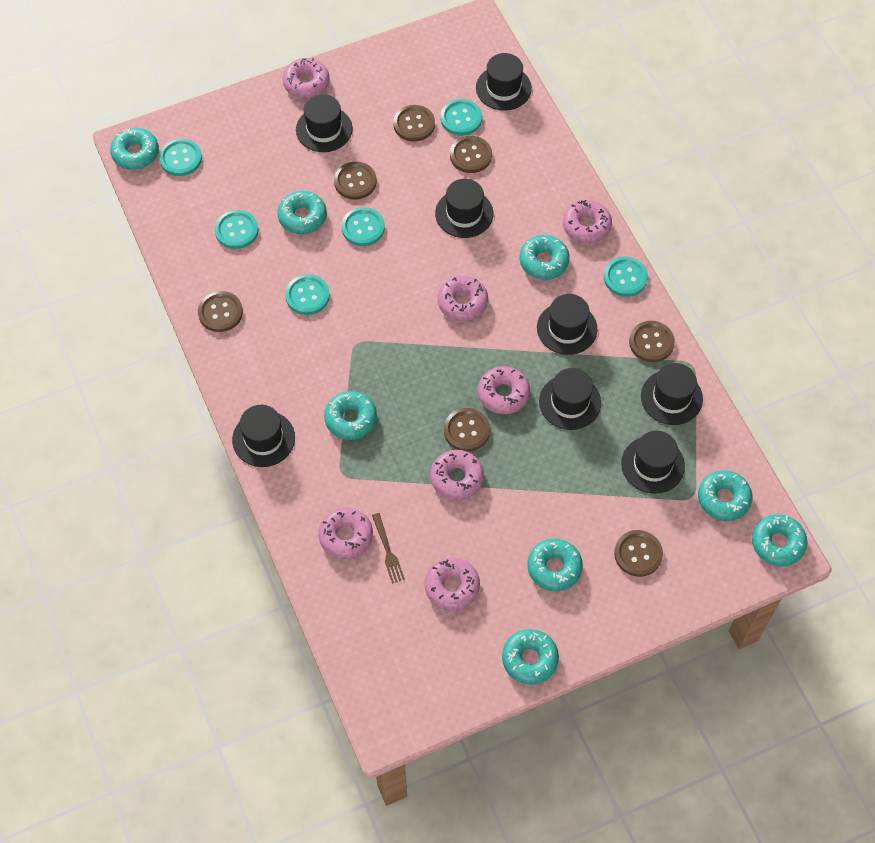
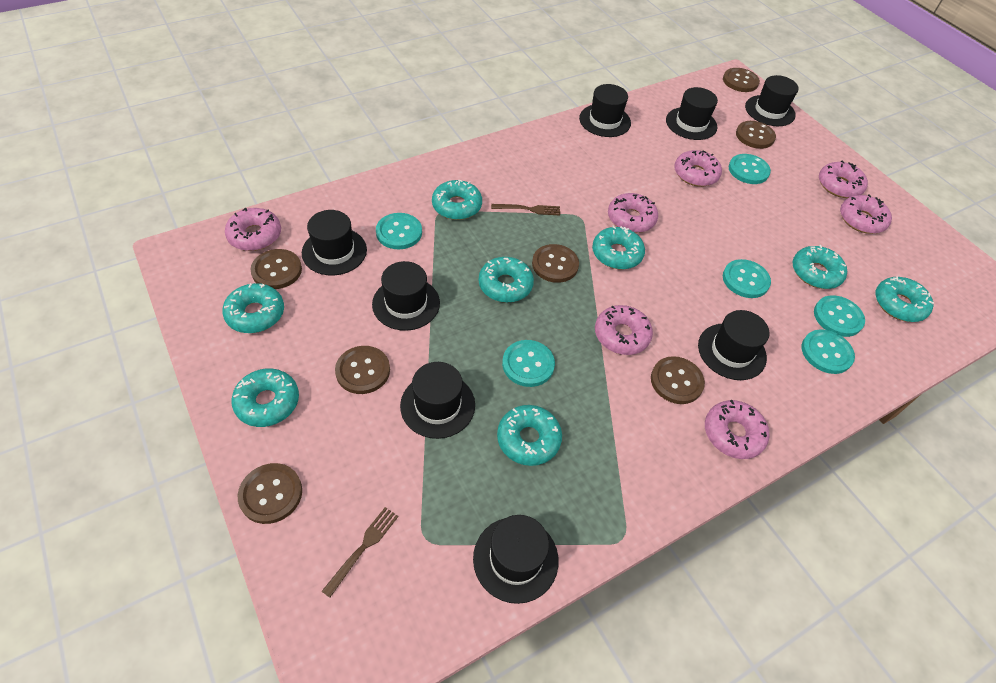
brown fork: [372,513,405,584] = 1 -> [322,507,398,598] [491,204,560,216] = 2

